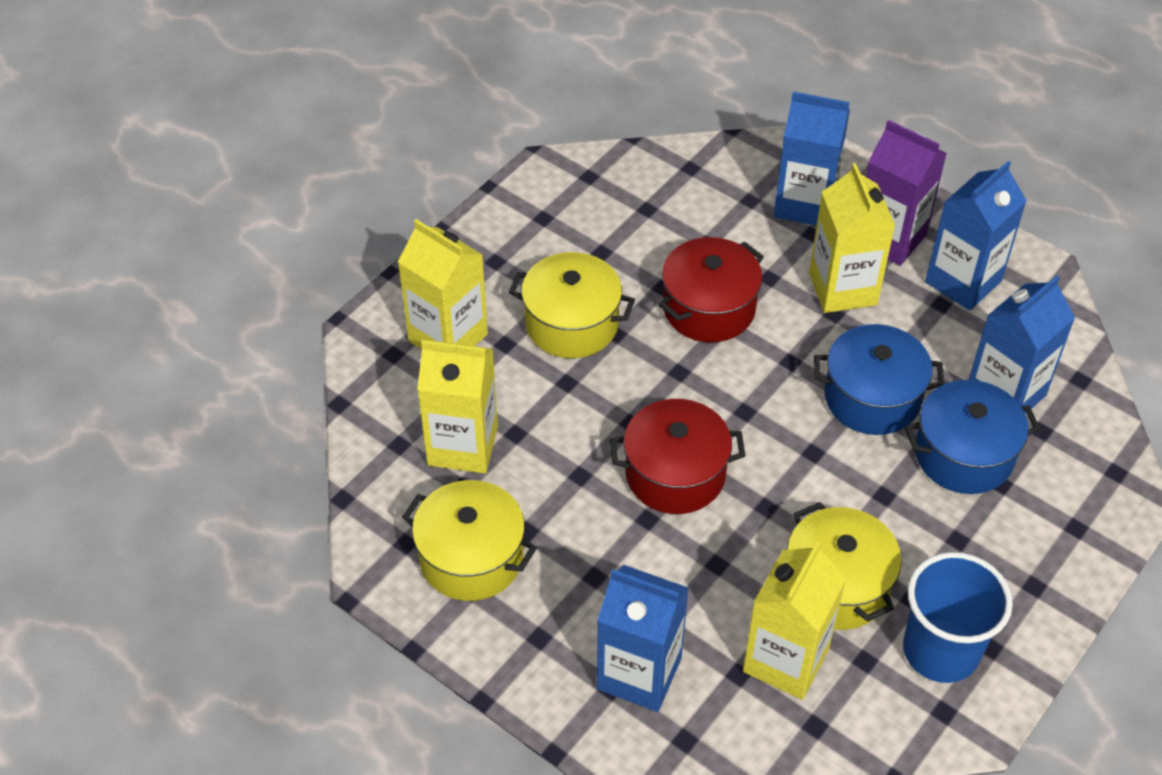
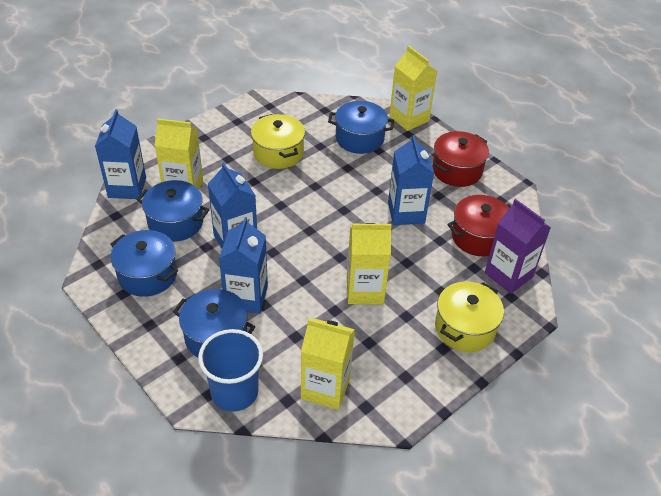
blue pot: [814,324,944,435] [905,380,1040,494] = 2 -> [110,230,178,297] [137,180,210,242] [173,289,255,357] [328,101,394,154] = 4
yellow pot: [402,480,537,601] [509,252,635,358] [787,502,902,630] = 3 -> [251,114,305,169] [435,282,504,352] = 2

